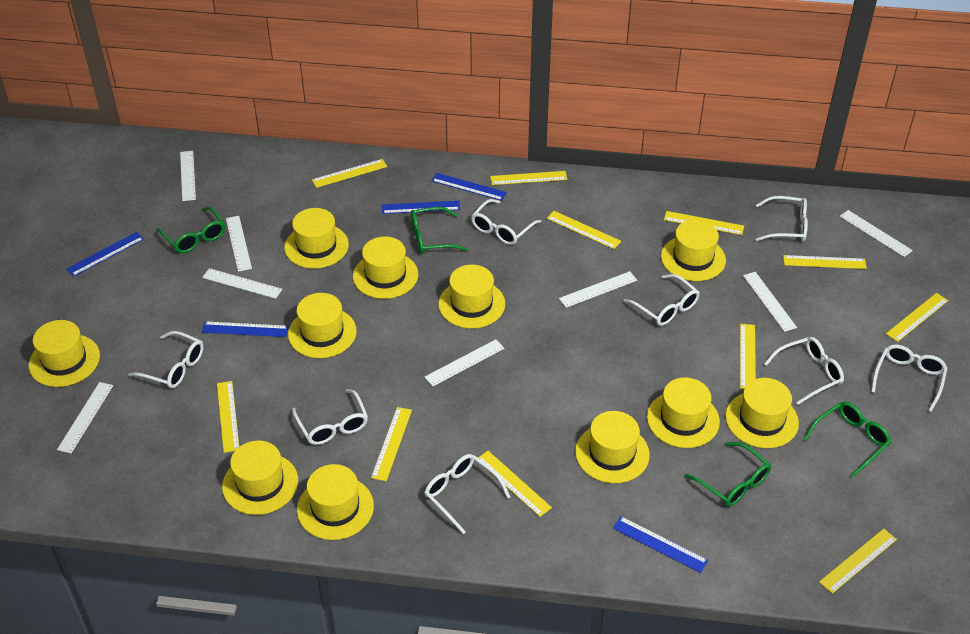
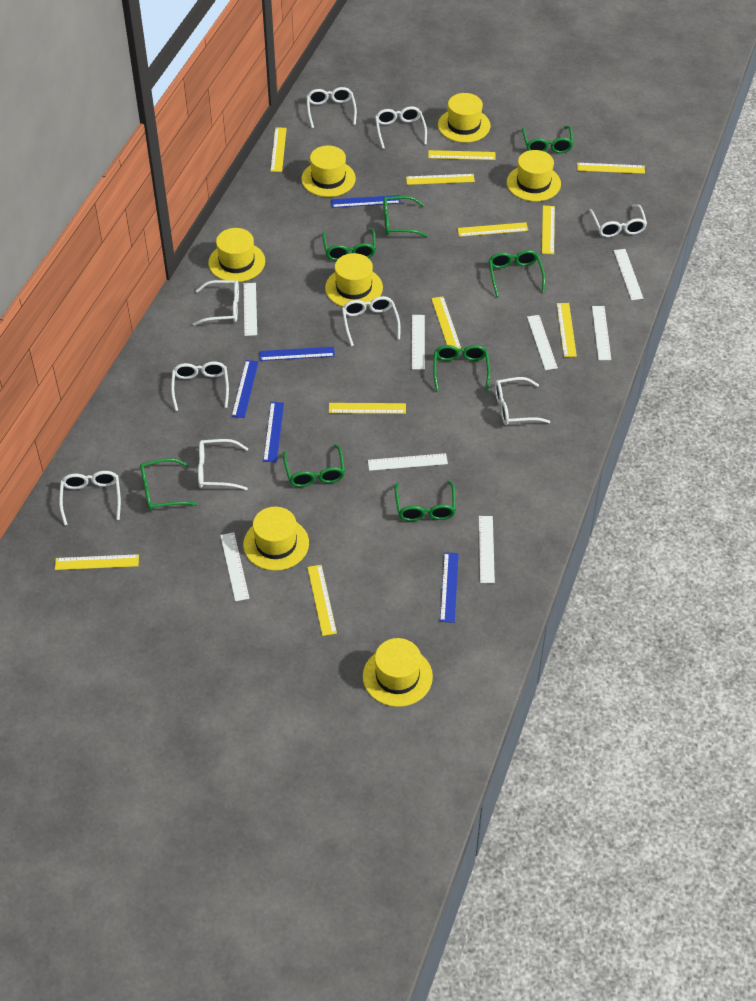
green glasses: [157,207,225,253] [411,207,468,254] [685,442,771,507] [804,402,891,478] = 4 -> [140,458,198,511] [283,444,345,487] [322,229,376,261] [383,196,428,237] [395,481,456,521] [433,345,490,392] [489,250,545,297] [522,126,574,153] = 8
white glasses: [128,331,204,388] [292,389,368,445] [425,454,510,534] [471,199,542,245] [623,274,700,326] [756,196,808,242] [764,337,844,405] [871,345,948,412] = 8 -> [59,471,121,525] [171,361,229,411] [193,280,239,326] [198,439,248,490] [307,87,357,128] [342,296,401,346] [375,106,427,149] [495,377,550,425] [589,204,647,237] = 9
yellow hat: [29,320,100,387] [222,441,298,515] [284,208,349,269] [288,293,357,358] [297,464,374,540] [353,236,418,299] [438,265,505,329] [575,411,650,483] [647,378,720,448] [661,220,726,281] [726,378,799,448] = 11 -> [208,228,265,282] [243,507,309,571] [301,146,356,197] [325,253,383,307] [363,638,433,707] [438,93,490,143] [507,150,561,202] = 7

